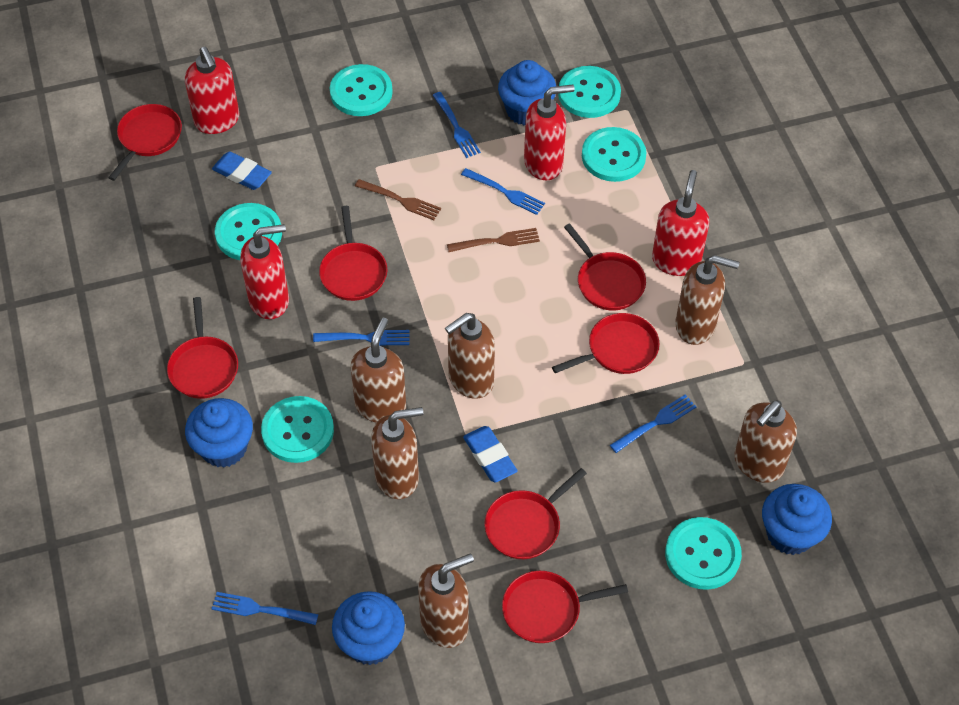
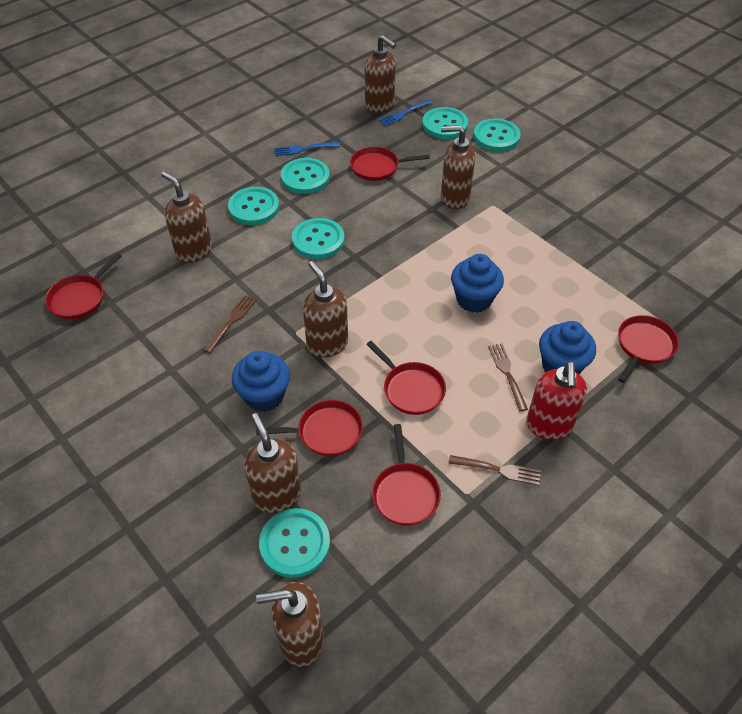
blue cupcake: [185,398,253,468] [332,591,405,665] [498,60,556,125] [762,484,832,555] = 4 -> [232,351,290,412] [451,254,504,313] [539,321,596,374] = 3
blue eraser: [212,151,272,190] [463,426,518,482] = 2 -> none = 0
blue fork: [211,592,318,625] [313,330,410,345] [433,92,481,158] [461,168,545,215] [610,394,696,453] = 5 -> [275,142,340,156] [378,99,433,126] = 2
brown fork: [355,179,441,220] [447,228,540,252] = 2 -> [203,295,256,353] [449,455,541,485] [488,343,528,411] = 3
red pan: [108,104,182,181] [167,297,238,399] [319,206,387,301] [484,468,587,559] [502,571,628,643] [552,313,659,374] [564,223,646,311] = 7 -> [45,253,122,319] [256,400,363,456] [350,147,430,181] [366,341,446,415] [372,424,441,526] [618,315,679,383] = 6
red soap dispenser: [185,47,239,134] [240,224,289,319] [524,84,575,180] [652,170,709,276] = 4 -> [526,361,587,440] = 1

